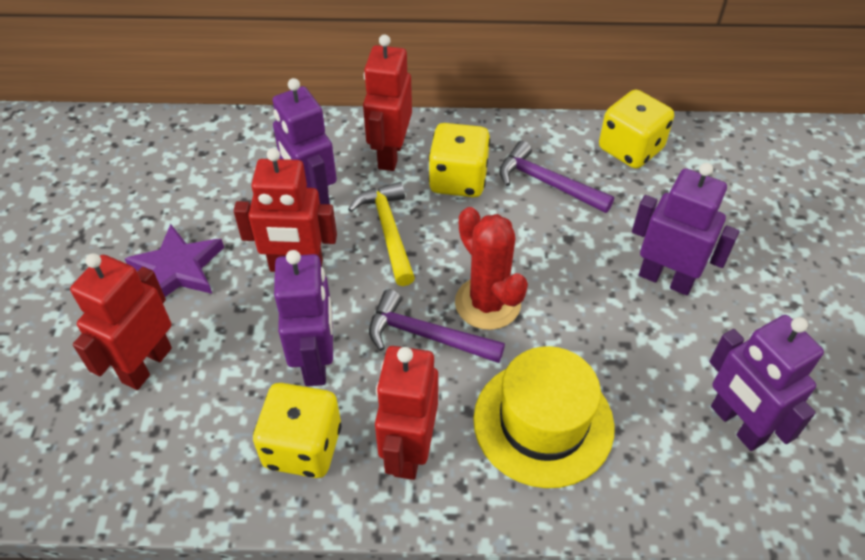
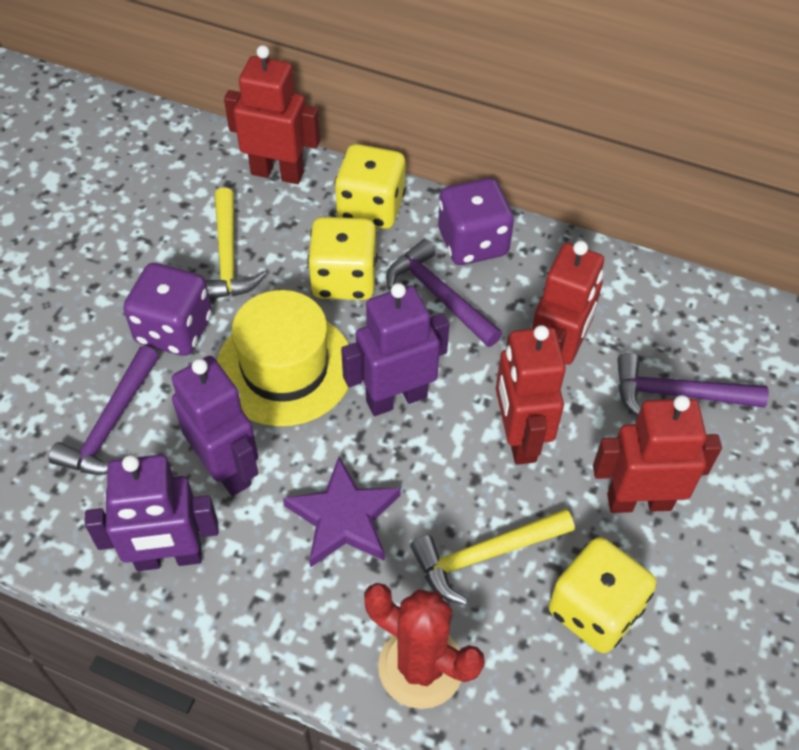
purple dice: none = 0 -> [123,263,212,356] [438,178,514,265] = 2
purple hammer: [369,290,505,363] [499,141,614,213] = 2 -> [48,346,159,475] [386,239,502,347] [617,353,769,416] = 3
purple robot: [273,78,337,204] [274,250,333,386] [632,163,739,295] [710,315,824,451] = 4 -> [85,455,219,571] [172,356,258,496] [341,283,450,416] = 3
yellow hammer: [348,182,415,286] = 1 -> [205,188,266,299] [410,509,574,605] = 2

